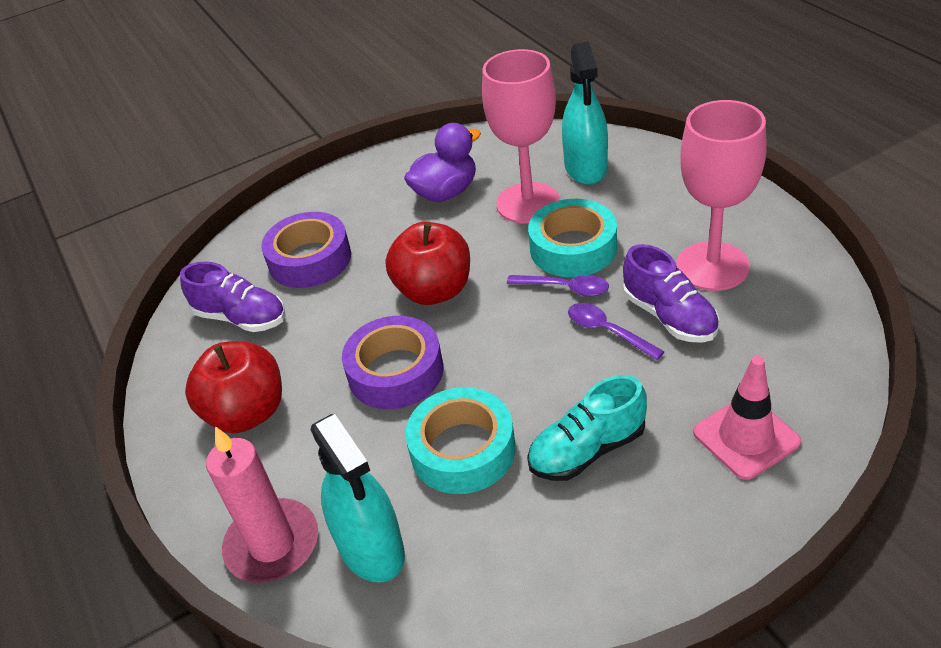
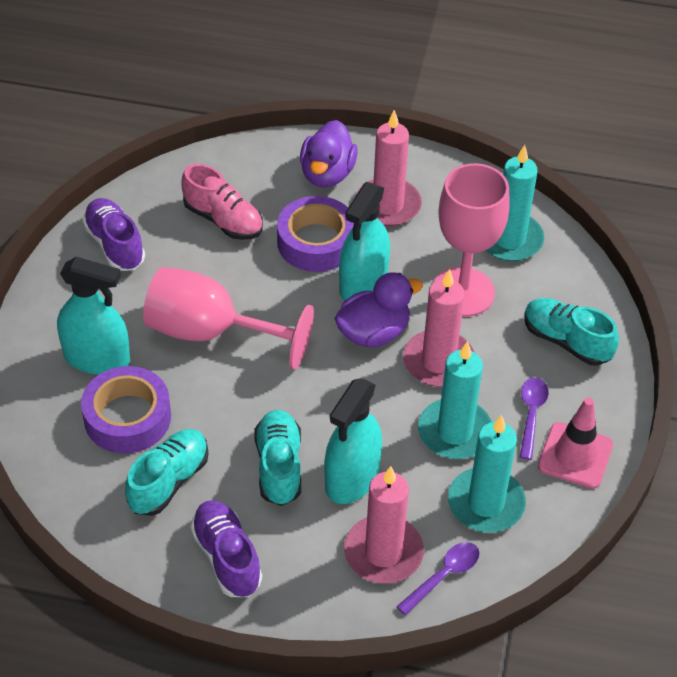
pink candle: [206,426,318,583] = 1 -> [344,466,424,584] [355,110,422,227] [403,269,475,387] = 3
pink shoe: none = 0 -> [181,164,263,240] = 1
purple duck: [404,123,481,202] = 1 -> [300,120,358,187] [334,272,423,347] = 2
red apple: [185,341,282,433] [386,222,470,305] = 2 -> none = 0
turquoise candle: none = 0 -> [418,341,492,459] [448,415,526,532] [485,145,544,261] = 3
turquoise shoe: [527,375,647,481] = 1 -> [125,429,209,516] [254,410,301,506] [524,298,619,366] = 3
turquoise spray bottle: [310,414,405,583] [562,42,608,185] = 2 -> [57,257,130,375] [324,378,382,504] [339,182,390,301] = 3
turquoise tape: [405,387,515,494] [528,199,617,277] = 2 -> none = 0

